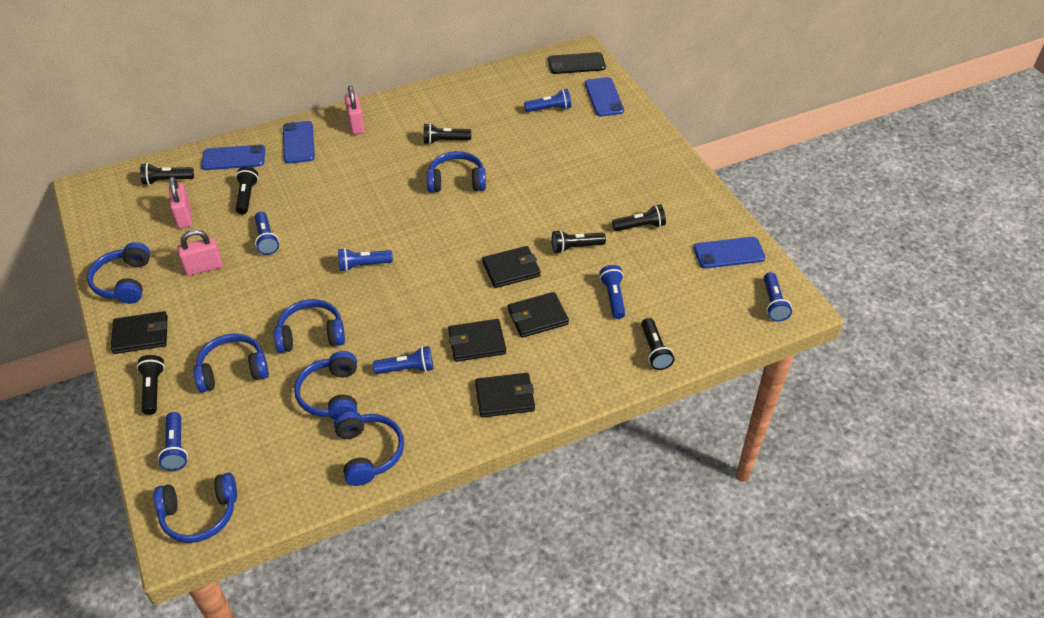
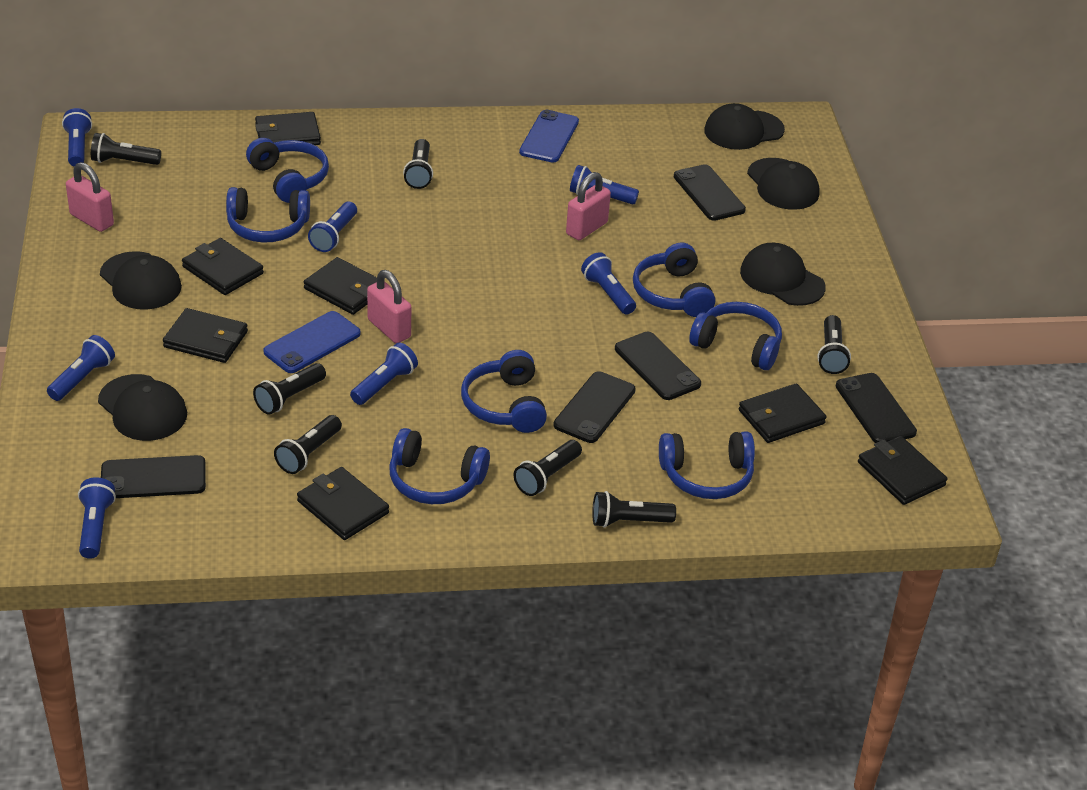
black cap: none = 0 -> [98,374,187,441] [100,251,182,310] [704,103,785,150] [740,243,826,306] [747,158,819,210] = 5
black phone: [548,52,606,74] = 1 -> [101,455,206,498] [553,371,636,443] [615,332,701,400] [674,164,746,221] [836,373,917,443] = 5
black wallet: [111,311,168,354] [448,319,506,362] [475,373,535,418] [482,246,541,288] [508,292,569,338] = 5 -> [163,308,248,363] [182,238,264,295] [255,112,321,145] [297,467,389,540] [304,257,377,315] [739,384,826,443] [858,436,947,505] = 7
blue phone: [201,145,265,170] [283,121,315,164] [585,77,624,116] [694,237,765,269] = 4 -> [263,311,361,373] [519,110,579,162] = 2

